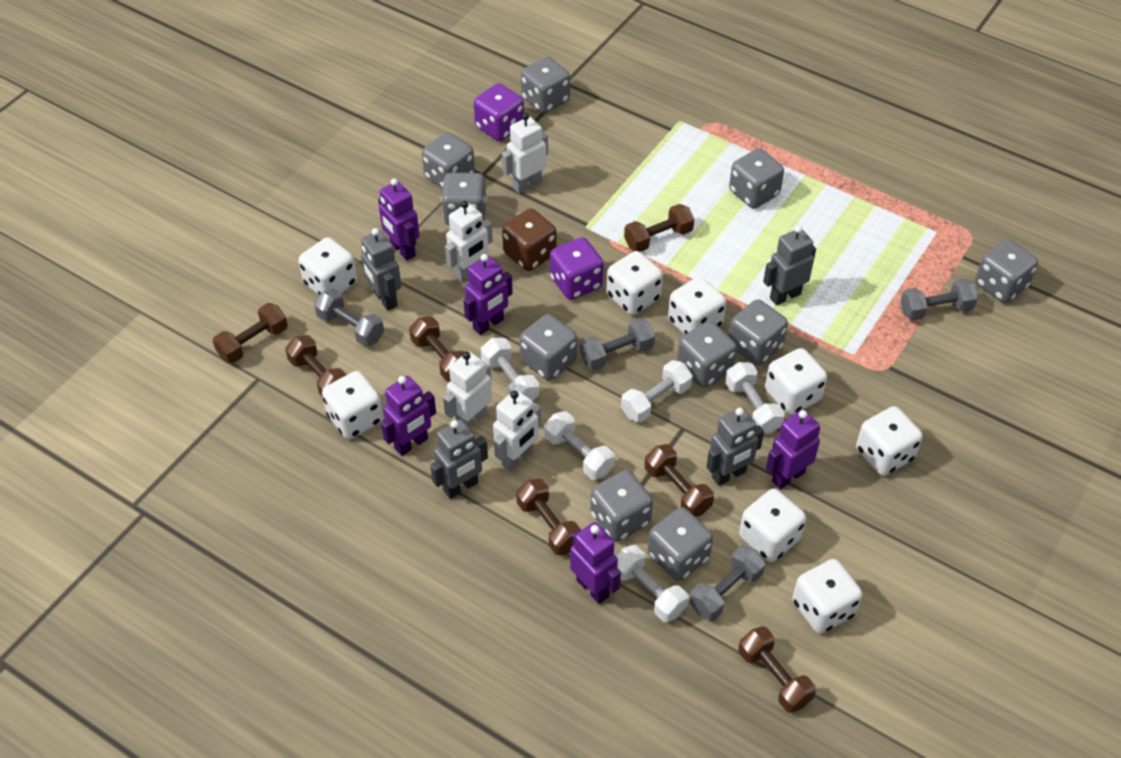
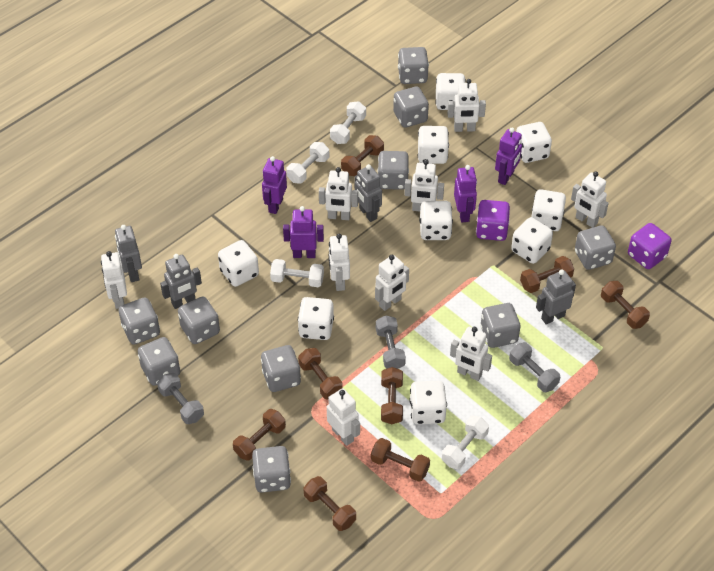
brown dice: [502,209,556,271] = 1 -> none = 0
brown dumbbell: [213,303,288,363] [285,335,347,397] [409,316,464,382] [516,479,581,555] [624,204,694,252] [645,444,714,517] [738,626,816,713] = 7 -> [233,409,286,461] [298,348,343,399] [303,476,356,531] [341,135,384,176] [371,438,430,482] [381,367,403,424] [520,256,574,293] [601,281,650,329] = 8
grey dumbbell: [314,289,384,347] [580,318,655,370] [690,545,765,620] [900,279,978,321] = 4 -> [157,373,204,424] [376,315,406,369] [509,342,560,392] = 3
purple robot: [378,178,420,261] [381,376,436,456] [463,254,513,335] [570,522,621,604] [766,409,820,489] = 5 -> [262,156,287,214] [283,206,324,258] [454,165,477,222] [495,128,522,185] = 4
white dice: [299,237,357,295] [322,371,383,439] [607,251,663,315] [668,277,726,335] [739,489,806,562] [765,348,827,415] [792,559,862,634] [856,406,923,476] = 8 -> [218,240,259,287] [298,297,334,340] [409,381,447,425] [418,126,449,164] [419,201,453,240] [435,73,466,110] [511,217,553,264] [516,122,552,163] [531,189,566,231] = 9
white dumbbell: [481,338,539,401] [544,411,615,480] [616,545,689,622] [621,360,693,423] [725,362,785,434] = 5 -> [270,259,324,287] [286,142,329,184] [330,101,366,144] [442,415,489,469] = 4
white robot: [443,351,492,429] [445,201,493,282] [493,390,541,471] [502,113,548,194] = 4 -> [101,251,127,309] [319,167,358,220] [327,388,360,446] [329,234,350,291] [375,255,409,311] [404,160,444,212] [447,79,486,132] [450,327,492,381] [571,171,609,228] = 9

